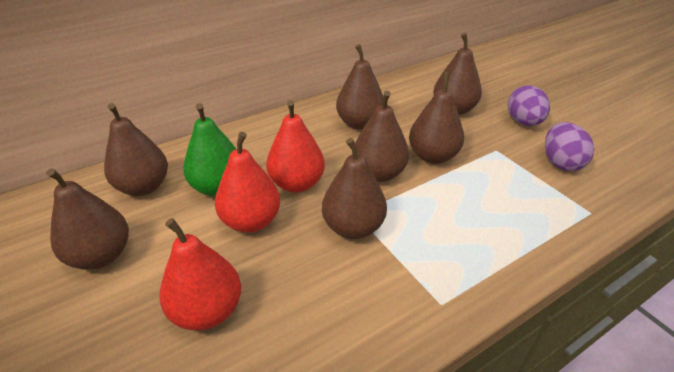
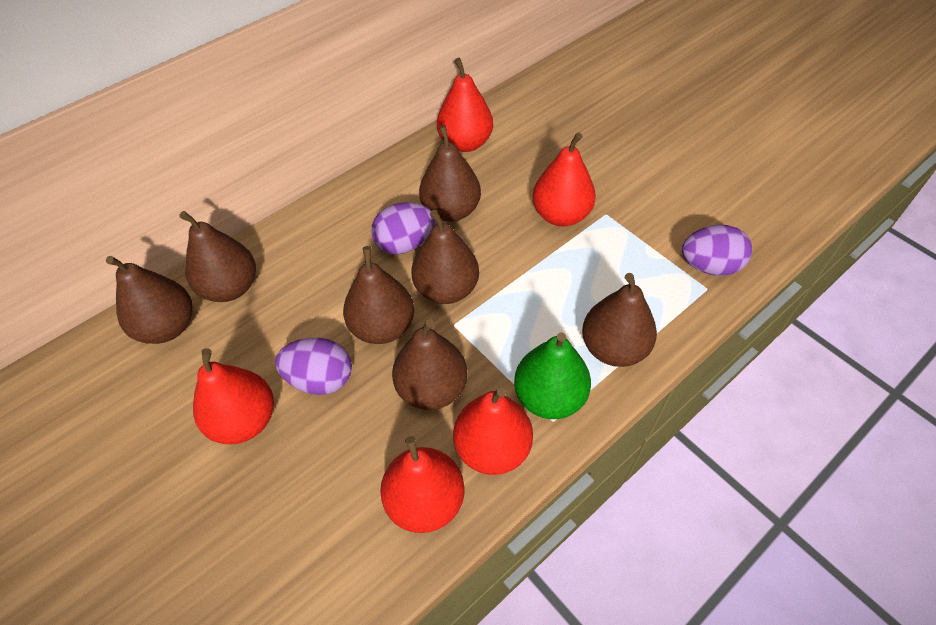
purple egg: [508,85,550,126] [545,122,595,171] = 2 -> [275,338,352,395] [371,202,435,255] [682,224,752,276] = 3
red pear: [159,218,241,330] [215,132,280,233] [266,100,325,192] = 3 -> [193,348,274,445] [380,436,465,533] [437,58,493,152] [453,387,533,475] [532,133,596,227] = 5

